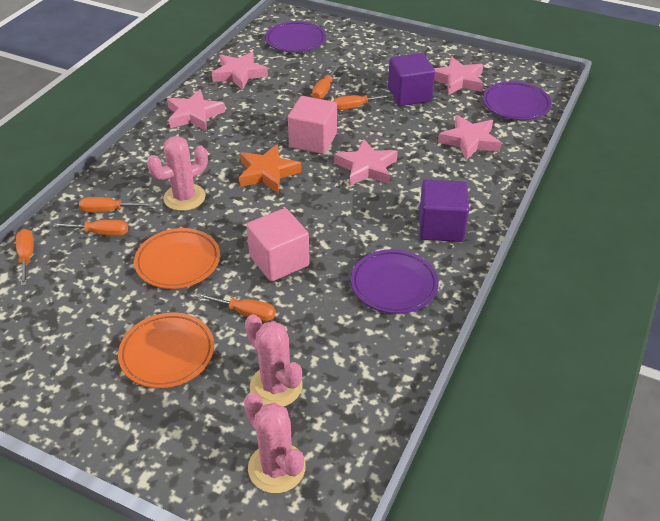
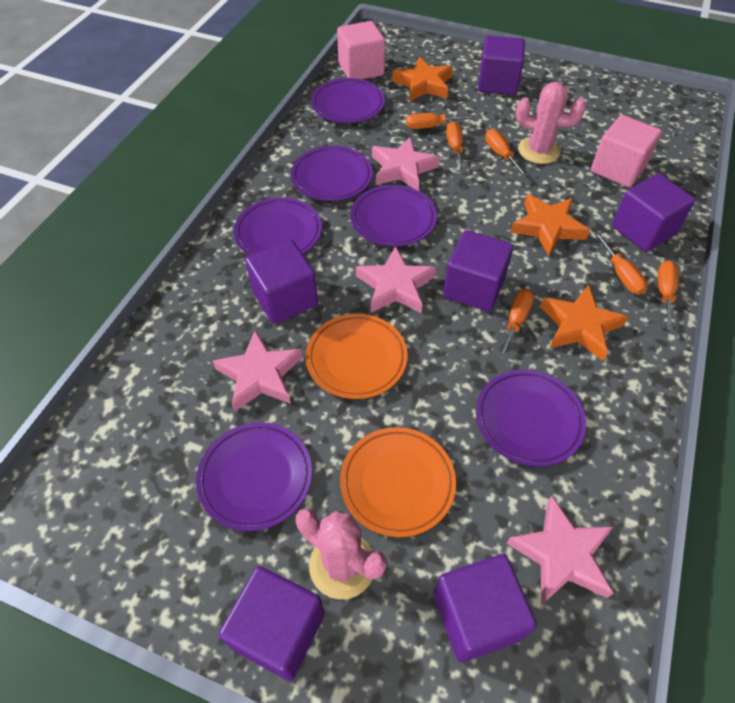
orange star: [239,144,302,193] = 1 -> [392,57,453,101] [510,194,590,256] [540,285,628,361] = 3
pink cactus: [147,136,208,211] [244,392,306,493] [245,314,303,407] = 3 -> [296,508,387,599] [516,82,586,164] = 2
pink star: [167,89,225,131] [212,52,268,90] [334,139,398,186] [434,57,483,95] [438,115,501,160] = 5 -> [213,330,303,412] [356,246,436,313] [372,137,440,191] [507,496,613,605] = 4
purple cube: [388,53,435,106] [419,180,469,242] = 2 -> [219,566,324,681] [245,240,318,324] [434,554,537,663] [443,230,513,312] [478,35,525,95] [612,174,695,252] = 6
purple plate: [265,21,326,53] [351,249,439,314] [483,81,552,120] = 3 -> [196,422,312,531] [234,197,322,255] [291,146,373,201] [311,78,385,123] [350,185,437,247] [476,370,586,467] = 6

